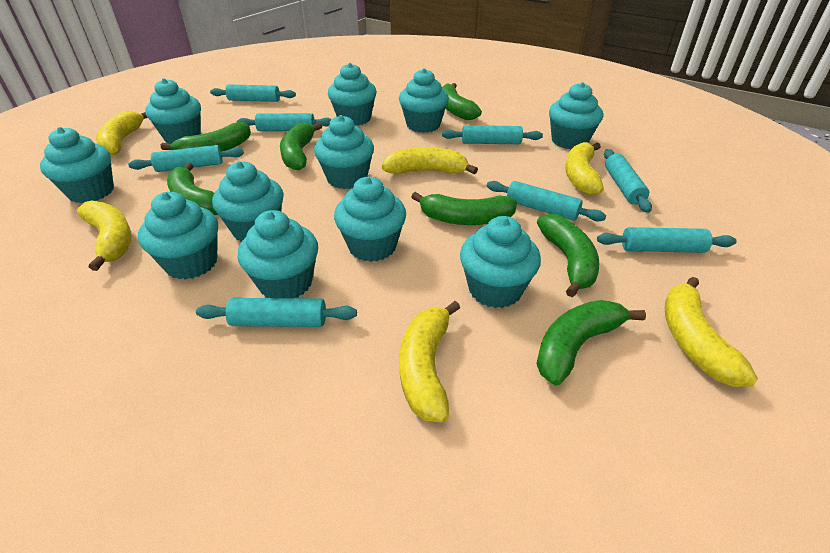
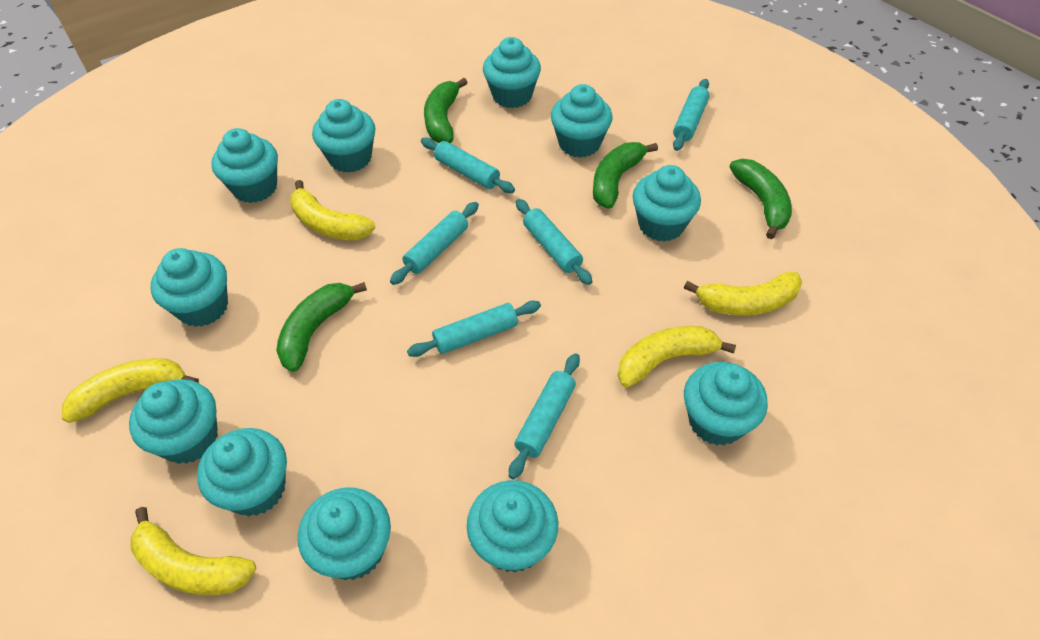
green banana: [161,122,251,151] [167,163,218,215] [280,122,322,170] [411,192,517,225] [442,83,482,120] [536,300,646,385] [537,214,600,297] = 7 -> [276,282,367,372] [424,78,468,143] [593,142,658,209] [730,159,792,239] = 4
turquoise rolling pin: [128,145,244,172] [196,298,357,327] [210,84,296,102] [237,113,332,131] [442,125,543,144] [487,181,606,221] [597,227,737,253] [604,149,652,213] = 8 -> [390,202,479,285] [407,301,541,357] [421,138,515,193] [509,353,580,479] [516,199,592,285] [673,79,710,151] = 6
yellow banana: [77,201,132,271] [96,111,148,155] [382,147,478,174] [400,301,460,422] [565,142,604,195] [665,277,758,387] = 6 -> [62,358,199,423] [131,507,256,595] [290,180,375,240] [617,326,736,388] [684,272,802,316] = 5

